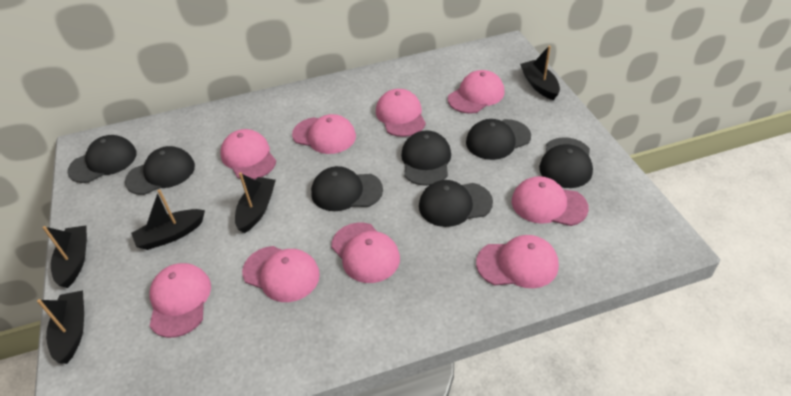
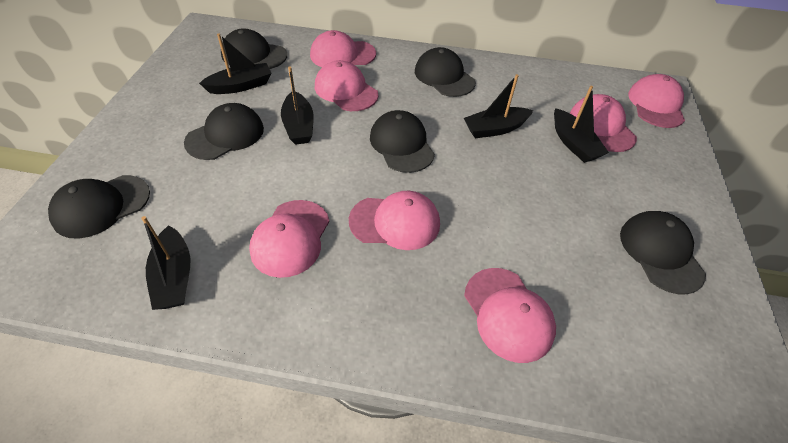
black cap: [67,135,137,183] [125,146,195,195] [311,166,383,211] [401,130,451,186] [419,180,493,227] [466,119,531,160] [539,137,593,188] = 7 -> [48,175,150,239] [184,103,264,160] [221,28,287,69] [370,110,435,173] [415,47,476,97] [620,211,706,294] = 6
pink cap: [149,263,211,338] [220,129,276,179] [242,246,320,302] [292,114,356,154] [331,223,400,283] [376,89,426,137] [448,70,504,114] [476,235,559,288] [512,176,589,226] = 9 -> [249,200,330,278] [310,30,376,67] [315,60,378,111] [349,191,440,250] [464,268,556,363] [570,94,637,152] [628,74,685,128] = 7

